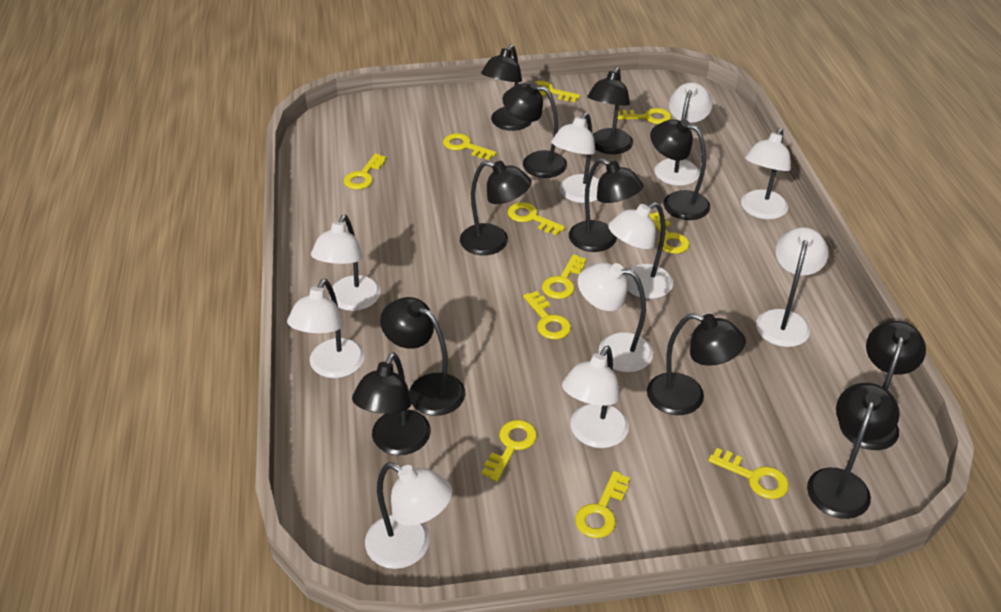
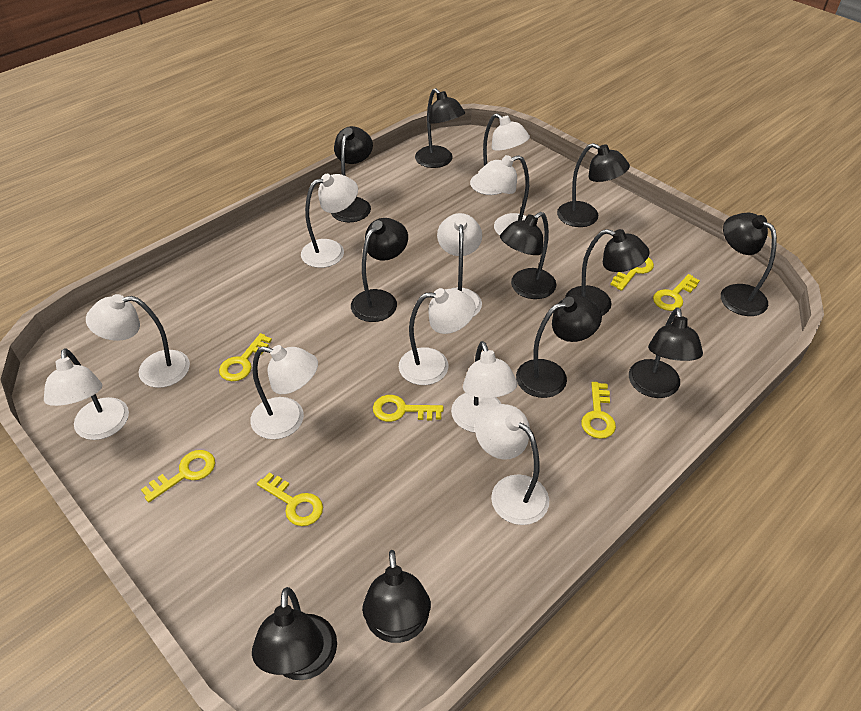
yellow key: [344,153,387,190] [443,133,497,160] [482,420,537,481] [508,202,565,236] [523,291,571,339] [534,81,581,102] [542,254,586,299] [575,471,630,538] [617,108,671,124] [649,212,690,254] [708,448,789,499] = 11 -> [141,450,215,502] [219,333,272,381] [257,472,323,526] [373,395,443,422] [581,382,616,439] [610,257,654,291] [653,274,700,311] = 7

